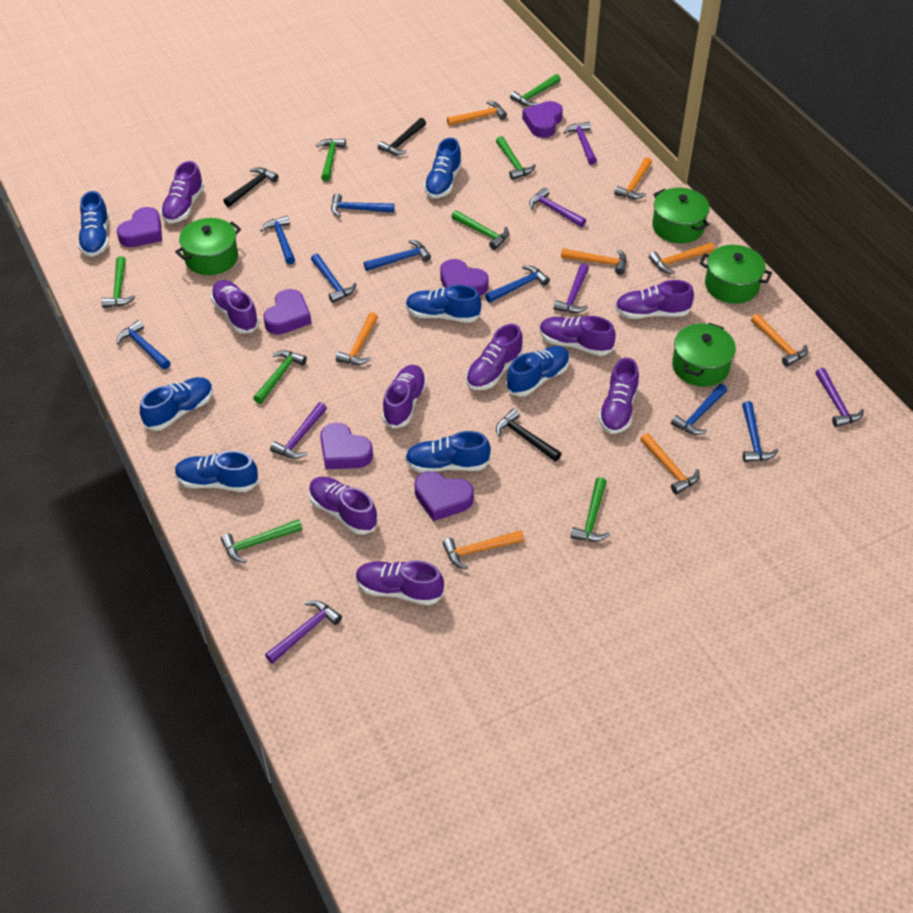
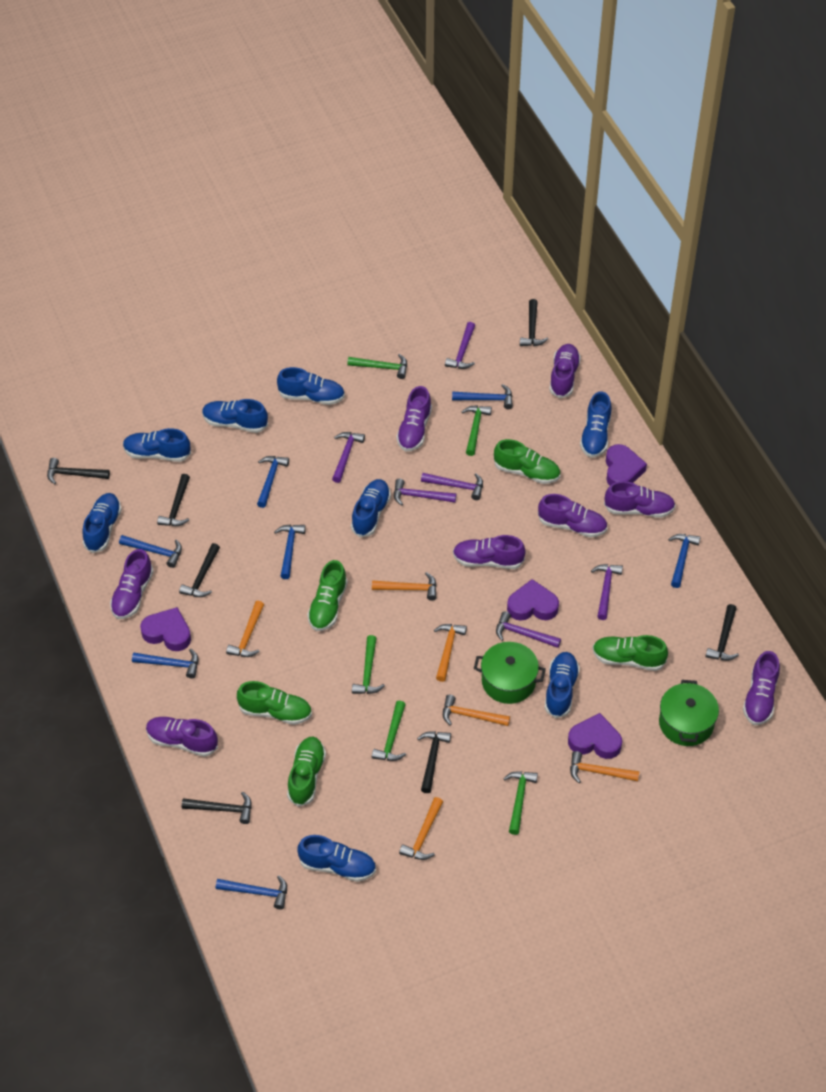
black hammer: [224,167,278,207] [378,118,426,155] [496,409,561,461] = 3 -> [47,458,110,484] [157,474,190,526] [179,543,220,597] [182,792,252,824] [417,732,451,793] [520,299,548,346] [705,604,739,661] = 7
blue hammer: [117,320,171,369] [260,216,295,264] [311,254,357,303] [331,193,394,217] [364,240,431,271] [485,266,550,303] [671,384,727,435] [742,401,778,462] = 8 -> [119,535,182,568] [132,649,198,679] [216,875,287,909] [257,456,289,508] [274,525,306,579] [452,384,513,409] [668,534,701,588] = 7
blue shoe: [78,191,109,257] [140,377,213,431] [175,451,259,492] [405,431,491,473] [406,285,481,323] [424,138,462,198] [506,346,570,397] = 7 -> [82,493,122,553] [123,428,191,462] [202,399,268,433] [277,367,345,405] [298,835,376,882] [351,479,391,537] [545,652,580,718] [580,391,611,458] = 8
green hammer: [101,256,136,308] [221,519,302,563] [253,350,307,404] [316,139,346,181] [451,210,509,250] [496,136,536,180] [510,74,561,106] [570,477,610,542] = 8 -> [347,354,407,379] [352,635,385,694] [372,701,406,761] [461,406,492,456] [503,772,538,835] = 5
green pot: [175,218,241,275] [652,188,710,244] [672,323,736,387] [699,245,772,304] = 4 -> [474,642,546,704] [659,680,719,746] = 2
green shoe: none = 0 -> [237,681,312,725] [287,737,326,807] [307,560,348,631] [494,439,560,484] [592,635,668,671] = 5
orange hammer: [336,312,378,365] [443,530,524,570] [447,101,507,126] [561,248,627,275] [614,157,652,199] [640,433,699,494] [649,242,715,274] [751,314,808,367] = 8 -> [226,601,264,657] [372,572,437,601] [399,797,443,860] [434,624,467,682] [443,695,510,726] [570,751,640,783] = 6
purple heart: [117,207,162,247] [263,289,311,335] [320,423,373,469] [414,471,474,521] [440,259,488,296] [522,101,563,138] = 6 -> [140,607,191,651] [507,579,559,621] [568,713,622,759] [606,444,647,486] = 4
purple shoe: [161,161,204,223] [211,280,259,333] [309,477,378,535] [356,560,444,605] [382,365,427,428] [466,324,523,390] [540,316,616,356] [598,358,639,434] [615,280,694,319] = 9 -> [110,549,154,619] [146,717,218,757] [396,386,432,451] [453,535,525,569] [538,494,607,537] [549,344,581,398] [604,481,676,518] [743,651,780,725] = 8

